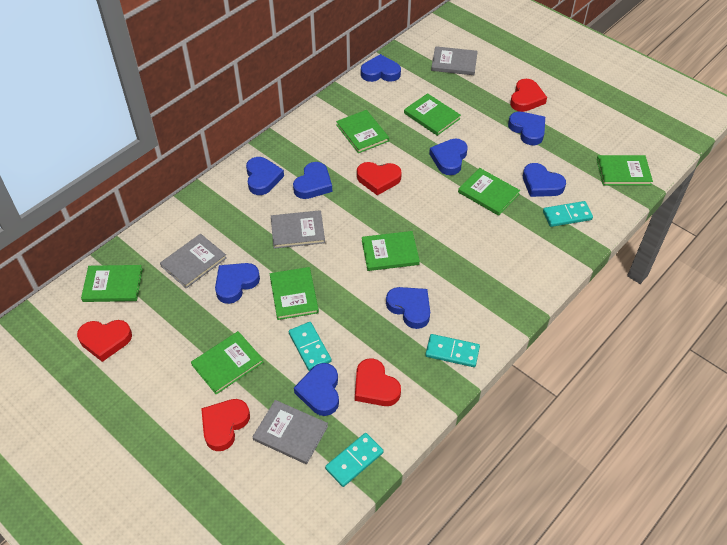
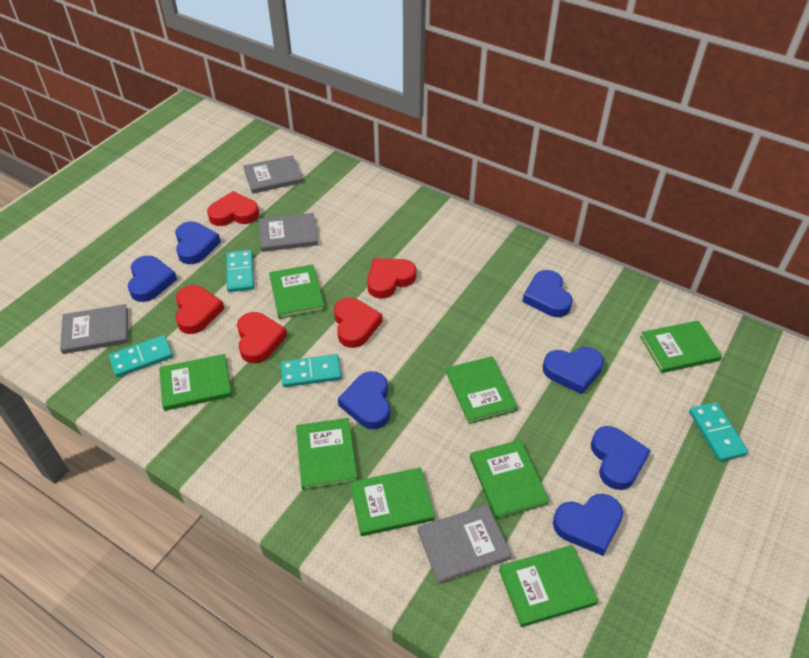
blue heart: [215,263,260,304] [246,157,284,195] [293,162,332,199] [294,363,339,416] [361,54,401,82] [386,287,430,329] [429,139,468,175] [508,112,545,145] [523,163,566,197] = 9 -> [128,256,177,302] [175,221,221,264] [338,371,390,429] [522,270,573,317] [543,347,604,394] [553,494,623,556] [591,426,651,490] = 7

